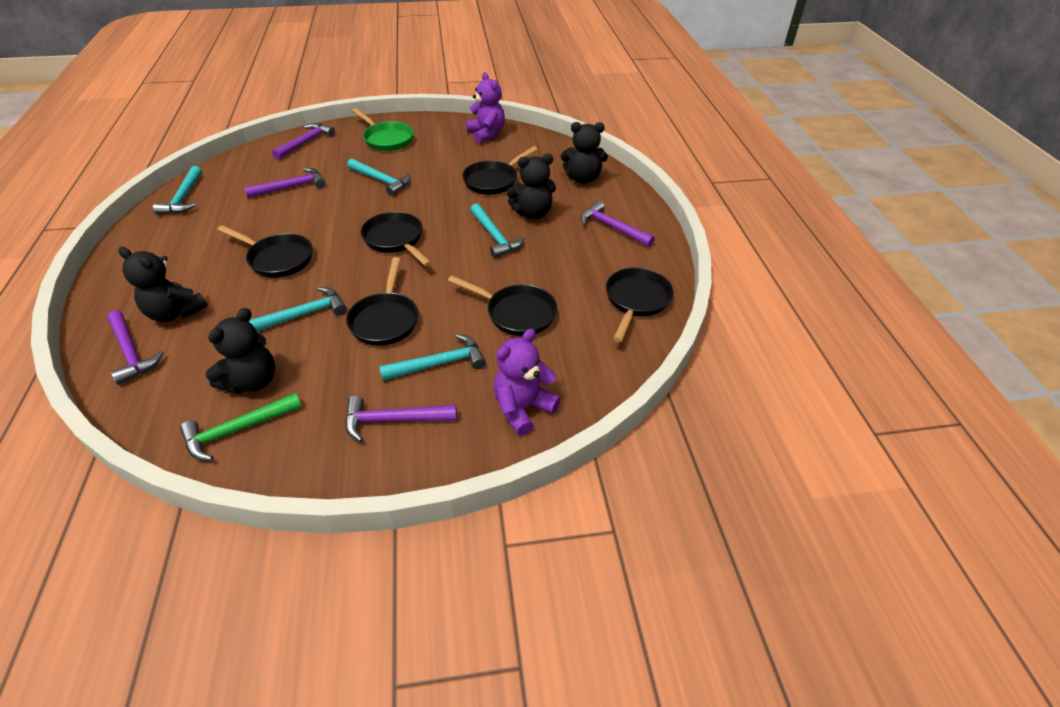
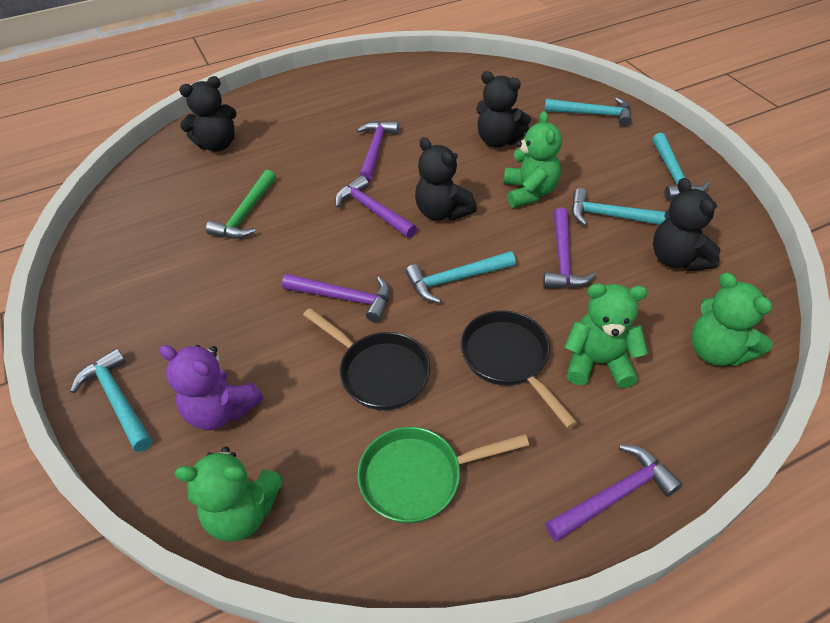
black pan: [217,225,313,278] [346,257,418,346] [361,212,432,266] [448,275,557,336] [462,146,538,195] [606,267,674,342] = 6 -> [303,308,430,410] [460,310,577,428] = 2
green teddy bear: none = 0 -> [174,447,284,542] [504,111,562,208] [565,283,648,388] [691,272,773,366] = 4
purple teddy bear: [466,72,505,143] [493,329,561,436] = 2 -> [159,345,263,430] = 1

